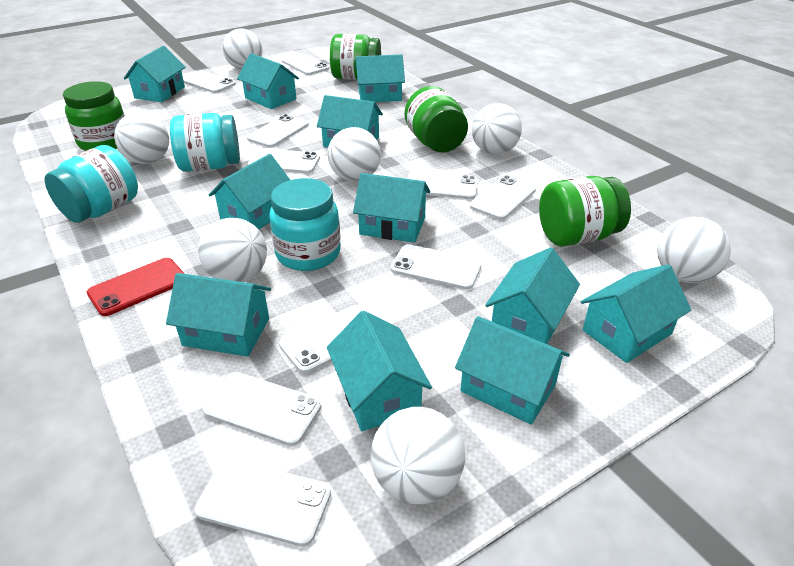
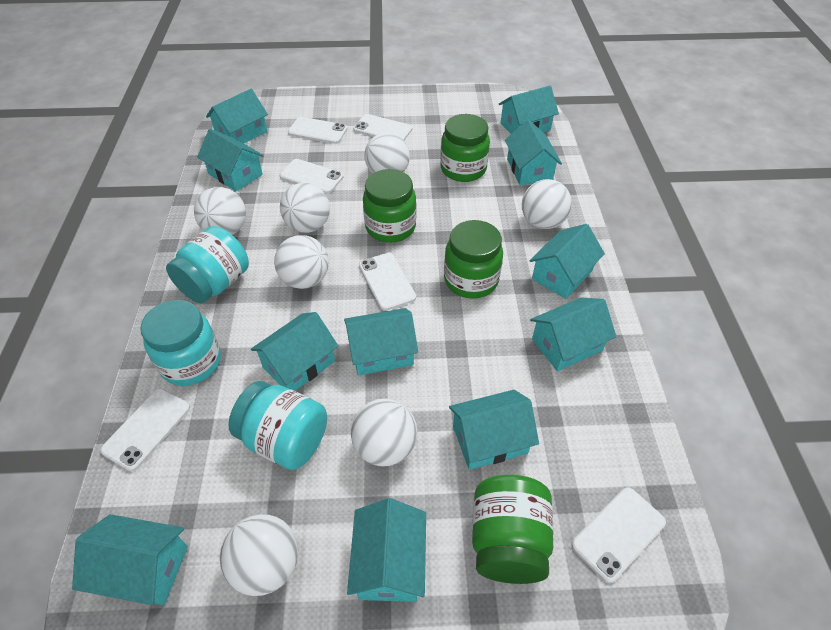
red phone: [87,258,184,316] = 1 -> none = 0
white phone: [183,70,236,93] [194,459,331,546] [203,372,322,446] [247,114,309,147] [247,148,320,173] [279,305,367,374] [282,53,329,75] [391,244,482,290] [407,171,478,199] [470,175,536,220] = 10 -> [100,388,190,471] [280,159,344,194] [288,117,347,144] [353,114,412,140] [359,253,416,311] [571,487,666,583] = 6

